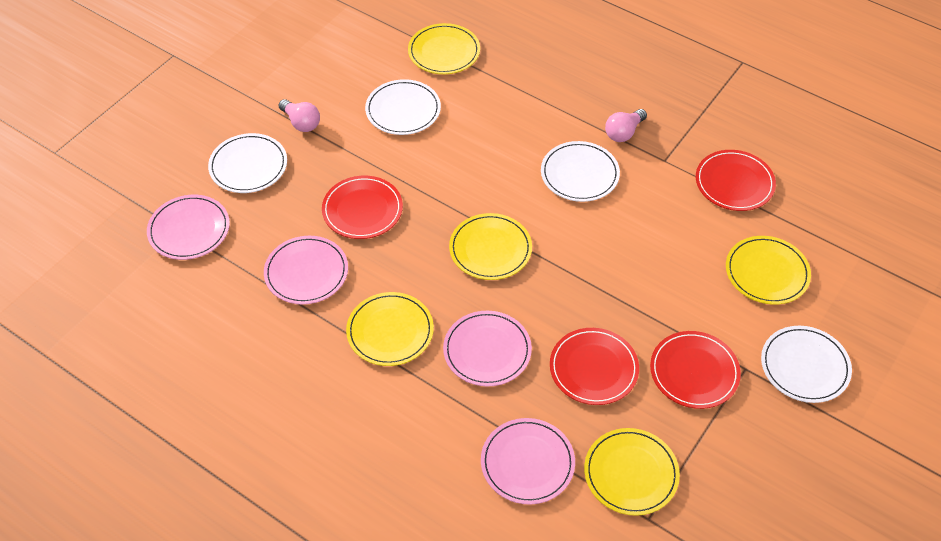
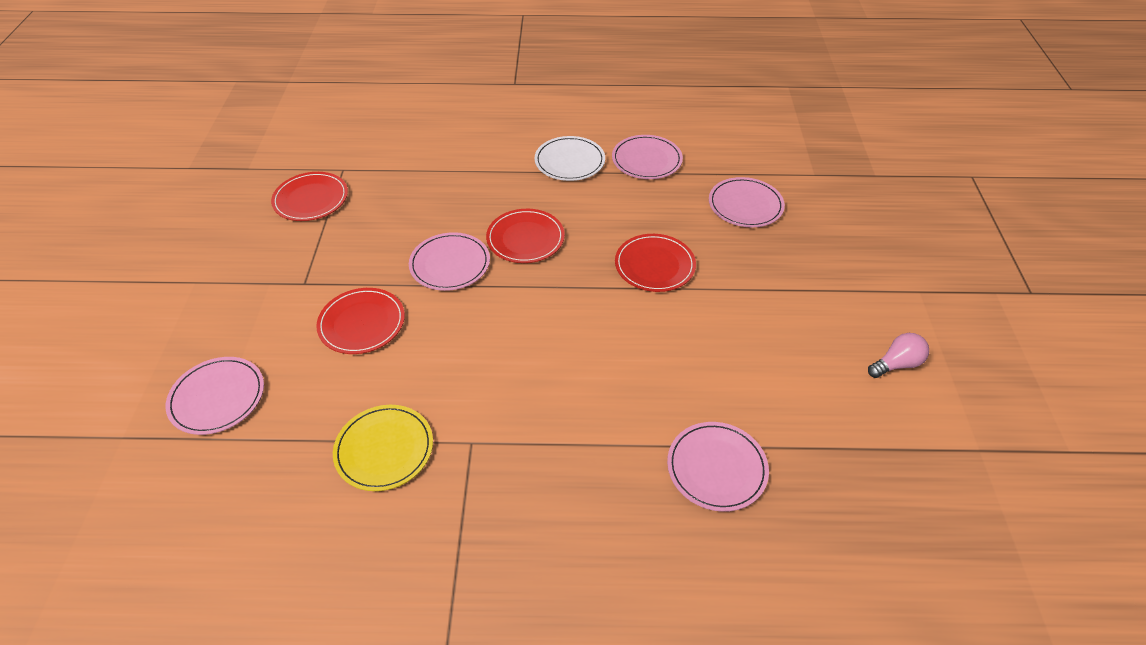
pink light bulb: [278,99,320,132] [605,109,647,142] = 2 -> [868,333,929,378] = 1
pink plate: [147,195,230,260] [264,236,348,305] [443,311,532,386] [481,418,575,504] = 4 -> [166,357,264,435] [409,232,490,291] [612,135,683,179] [667,422,769,512] [709,177,785,227] = 5
white plate: [208,133,287,193] [365,79,441,135] [541,141,620,202] [761,326,852,403] = 4 -> [534,136,605,181] = 1
yellow plate: [346,292,434,366] [408,23,480,74] [449,213,532,280] [584,428,680,516] [726,236,811,305] = 5 -> [333,405,433,491] = 1

